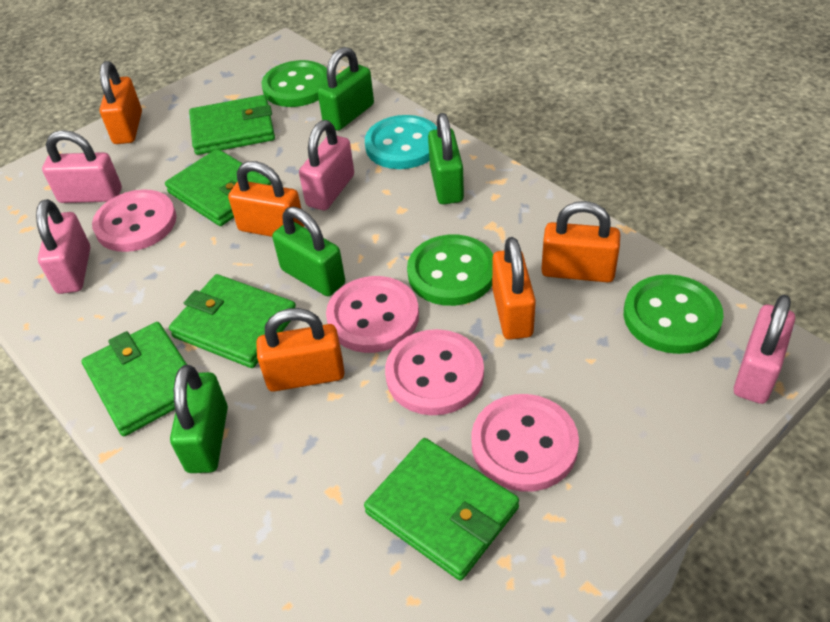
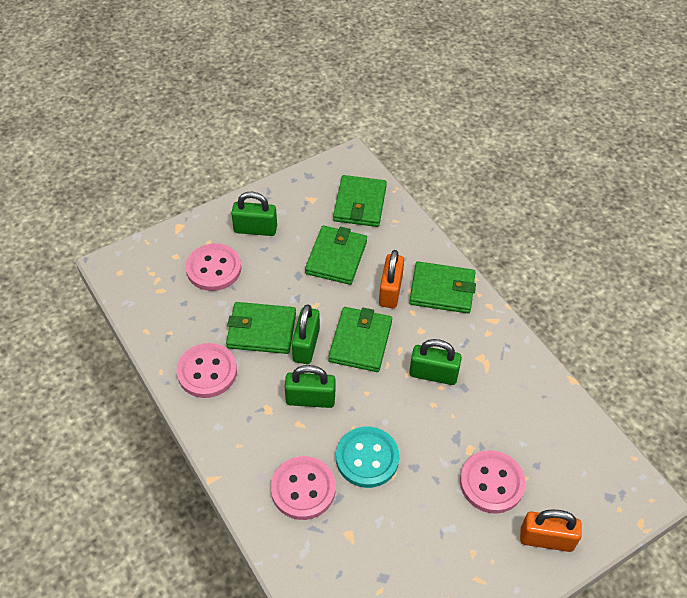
green button: [262,60,328,107] [407,235,493,306] [624,274,724,354] = 3 -> none = 0
orange padlock: [100,61,142,144] [228,161,304,237] [256,308,345,392] [492,237,536,340] [541,201,620,282] = 5 -> [379,250,404,308] [520,509,582,552] = 2
pink padlock: [36,199,90,294] [42,130,122,203] [299,120,354,210] [734,295,795,404] = 4 -> none = 0

